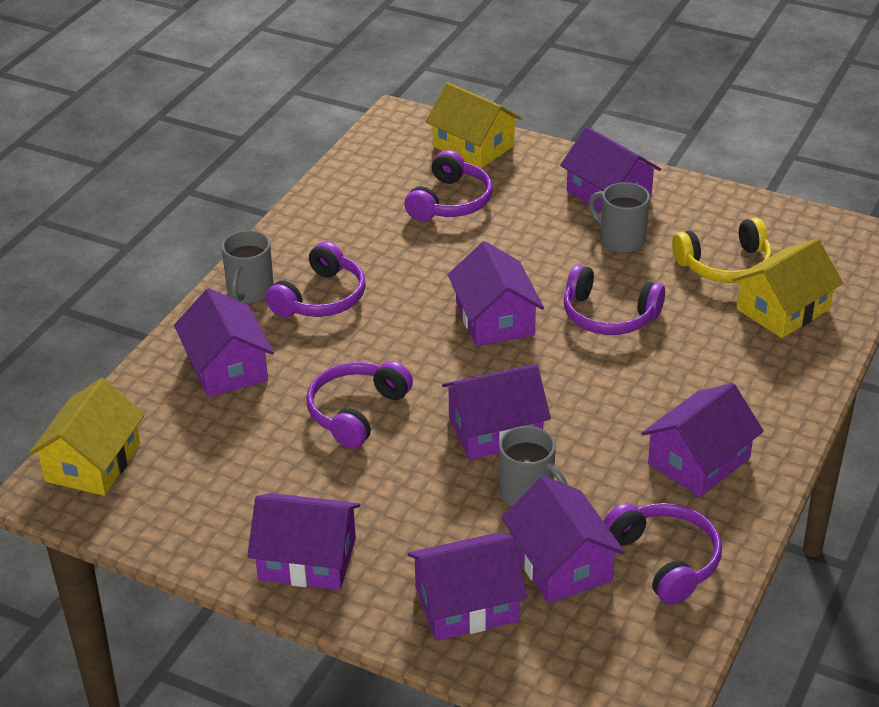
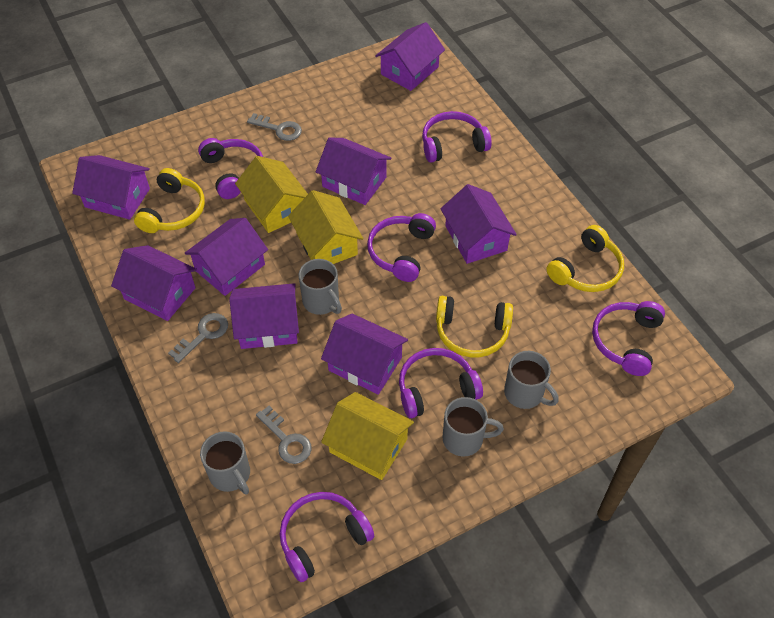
grey key: none = 0 -> [168,313,228,363] [247,113,302,141] [256,406,312,464] = 3
grey mug: [221,230,274,303] [499,426,567,506] [588,182,650,253] = 3 -> [200,431,250,494] [299,259,342,315] [442,397,504,457] [504,351,559,409] = 4
purple headphones: [266,241,366,317] [306,361,413,448] [404,150,493,221] [564,264,665,335] [603,503,722,605] = 5 -> [198,138,263,199] [280,492,374,582] [367,213,436,282] [399,348,483,418] [422,111,492,163] [592,301,665,376] = 6
yellow headphones: [672,218,772,283] = 1 -> [134,168,205,233] [436,296,513,357] [547,225,624,292] = 3

